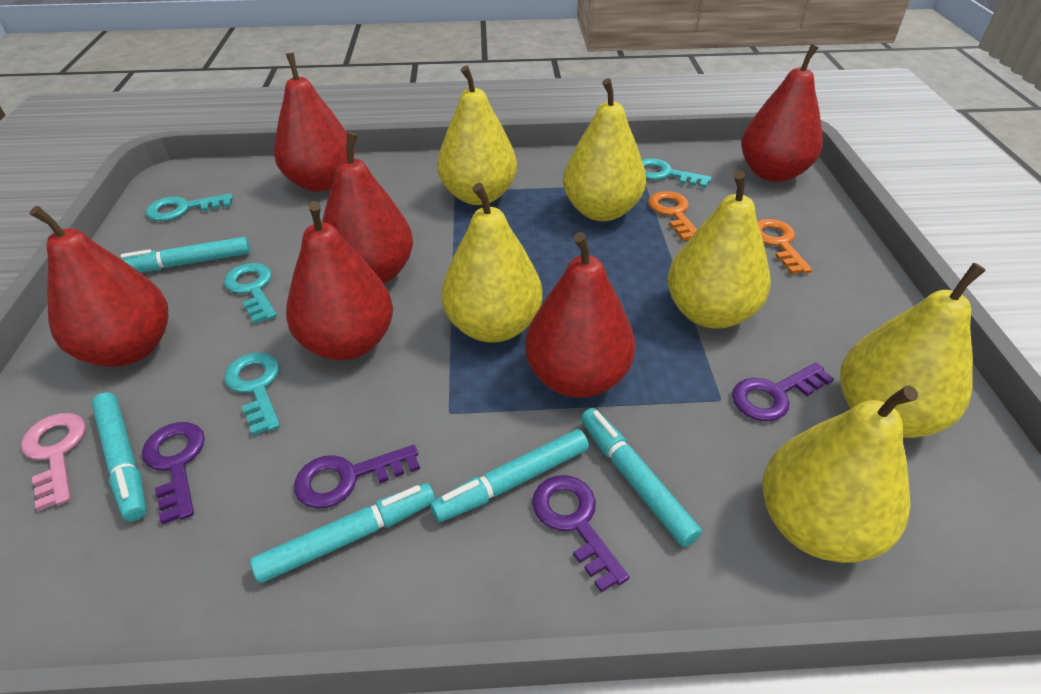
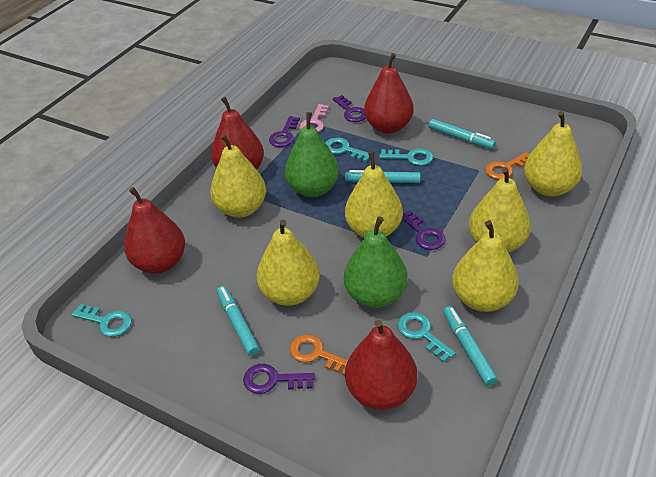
green pear: none = 0 -> [285,112,339,197] [344,216,408,308] = 2
red pear: [29,206,168,367] [274,53,354,192] [286,201,393,360] [322,132,413,283] [525,232,635,398] [741,44,823,182] = 6 -> [124,187,185,274] [211,97,264,170] [345,320,417,410] [364,53,414,133] = 4
turquoise marker: [92,392,147,521] [120,237,250,272] [250,483,435,583] [430,429,589,522] [581,408,702,547] = 5 -> [217,286,260,356] [345,170,421,183] [429,119,496,149] [443,306,498,386] = 4

